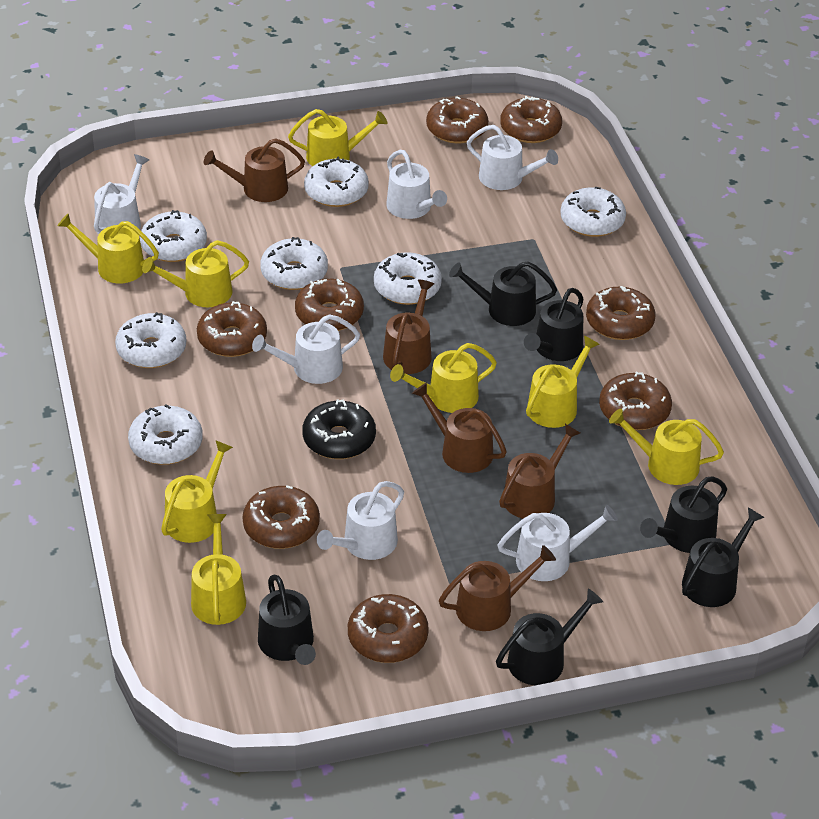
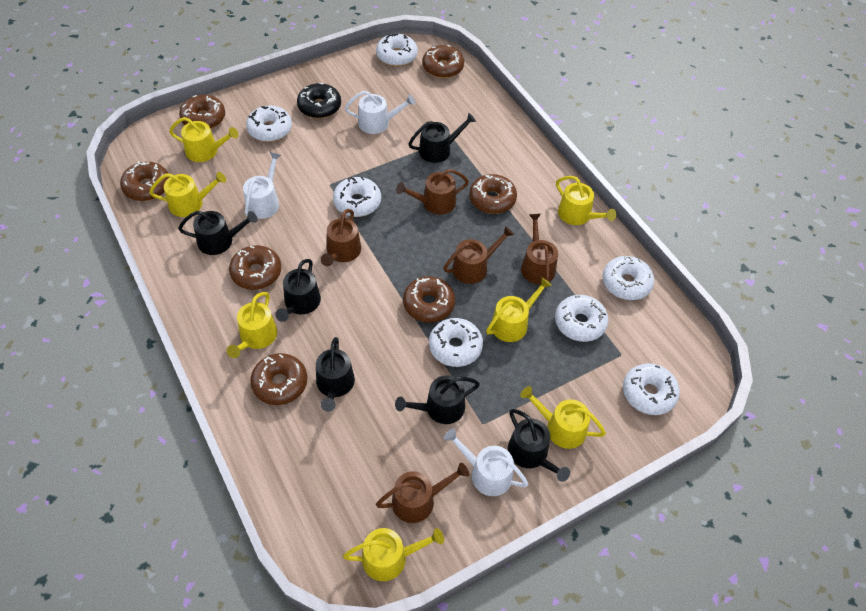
brown donut: [197,301,267,357] [242,486,320,549] [295,279,364,331] [348,594,429,663] [426,96,488,144] [500,96,562,143] [586,286,656,340] [599,372,672,430] = 8 -> [120,161,170,201] [179,95,225,129] [229,245,281,290] [250,353,307,405] [403,276,455,323] [422,45,464,78] [469,174,517,214] = 7
white watering can: [94,154,149,235] [252,314,360,384] [317,481,404,560] [386,150,447,219] [467,125,558,190] [498,505,618,581] = 6 -> [243,152,281,219] [345,91,415,134] [444,428,528,496] = 3
yellow watering can: [58,213,159,283] [142,240,249,307] [161,440,233,543] [191,514,246,625] [288,109,387,166] [390,343,497,413] [526,336,600,428] [609,409,724,485] = 8 -> [149,172,226,217] [169,117,239,162] [227,292,277,358] [343,528,444,581] [486,277,552,342] [520,386,606,449] [556,176,616,225] = 7

